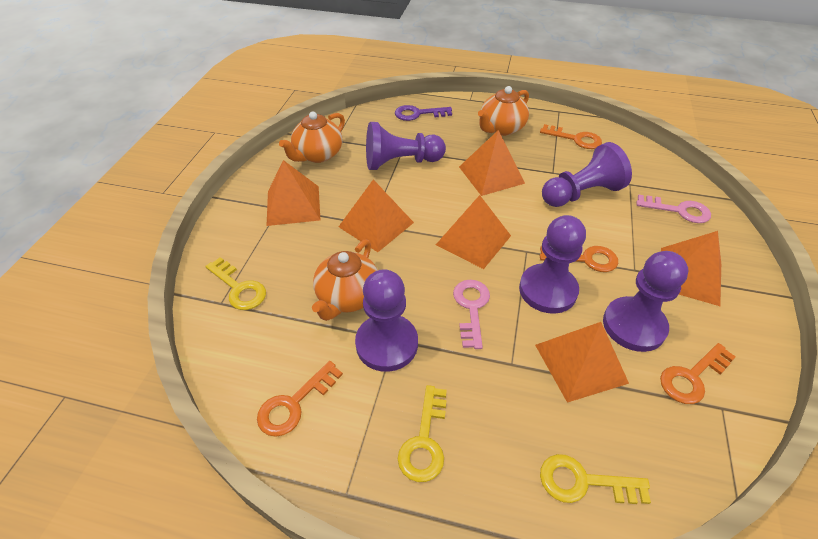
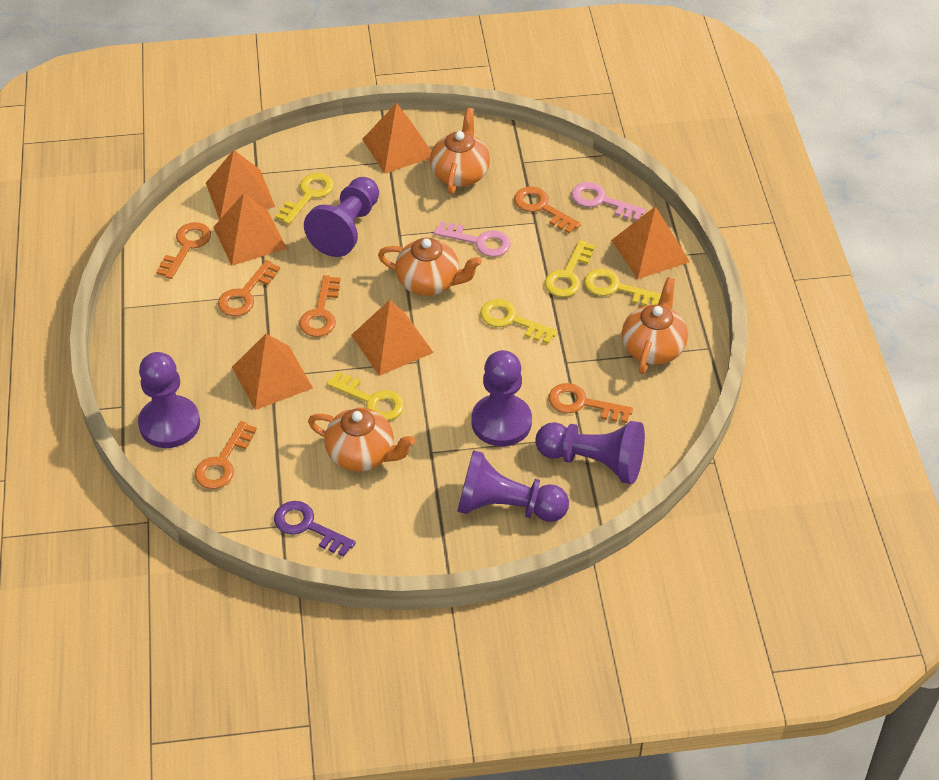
orange key: [257,361,343,437] [540,124,602,149] [540,246,618,272] [660,343,736,404] = 4 -> [156,222,211,279] [194,421,257,489] [218,260,280,316] [299,275,340,337] [514,187,581,233] [548,383,633,423] = 6
orange teapot: [279,111,345,163] [312,240,378,321] [478,86,529,136] = 3 -> [308,408,415,472] [378,238,482,296] [430,108,490,194] [622,277,688,374] = 4
yellow key: [205,257,266,310] [398,385,447,482] [540,454,651,504] = 3 -> [275,173,334,225] [327,372,404,421] [480,299,557,344] [545,240,595,297] [584,269,661,306] = 5

